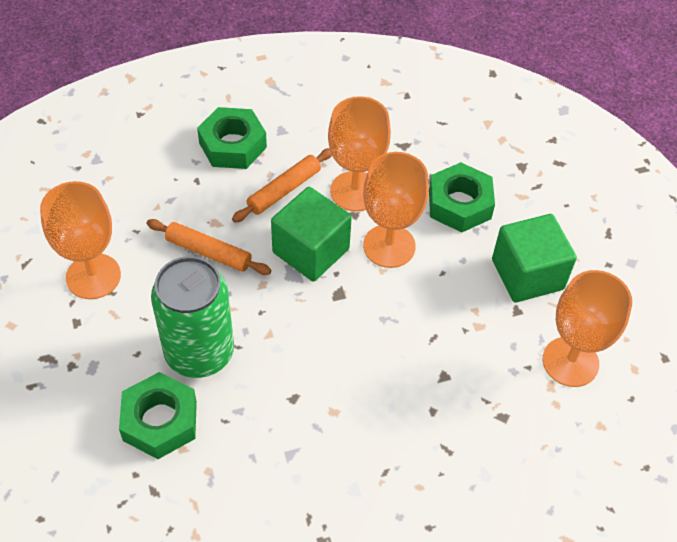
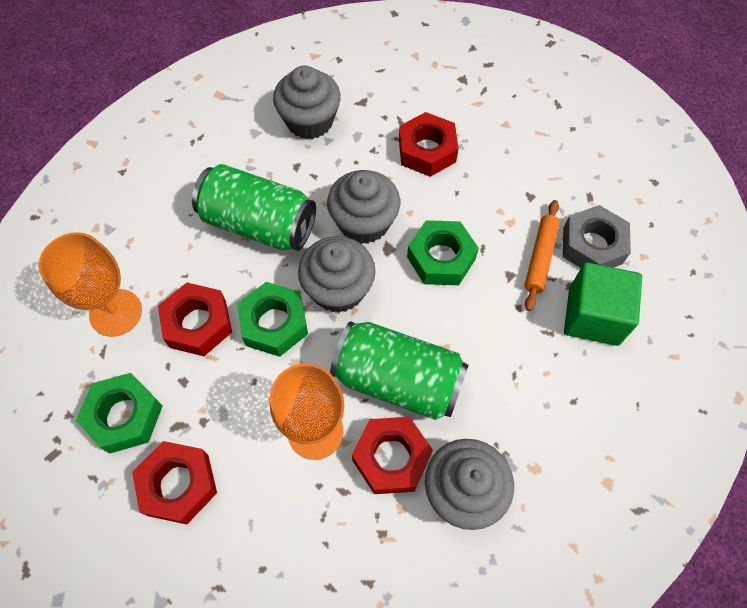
green can: [151,256,234,378] = 1 -> [192,164,316,251] [330,321,468,420] = 2
green cube: [271,187,352,281] [492,214,577,302] = 2 -> [564,262,642,346] = 1
grey cupcake: none = 0 -> [273,66,341,139] [298,236,376,313] [327,170,400,244] [425,439,514,530] = 4
grey nut: none = 0 -> [563,205,631,268] = 1
orange goblet: [40,181,121,299] [328,96,391,212] [363,152,429,268] [543,270,632,387] = 4 -> [39,232,142,337] [270,363,344,460] = 2
orange rolling pin: [147,219,271,275] [232,148,332,223] = 2 -> [524,200,560,311] = 1
red nut: none = 0 -> [132,441,217,524] [158,283,232,356] [352,417,433,494] [399,112,459,177] = 4

